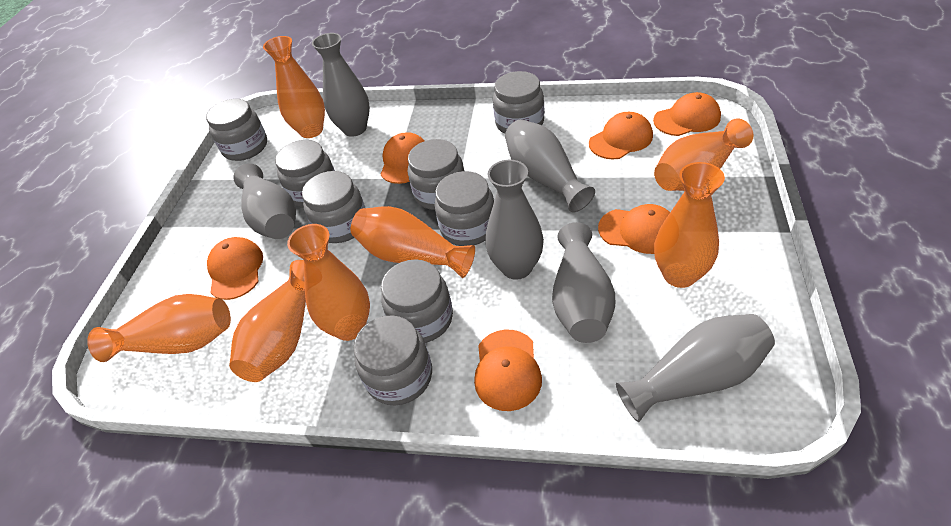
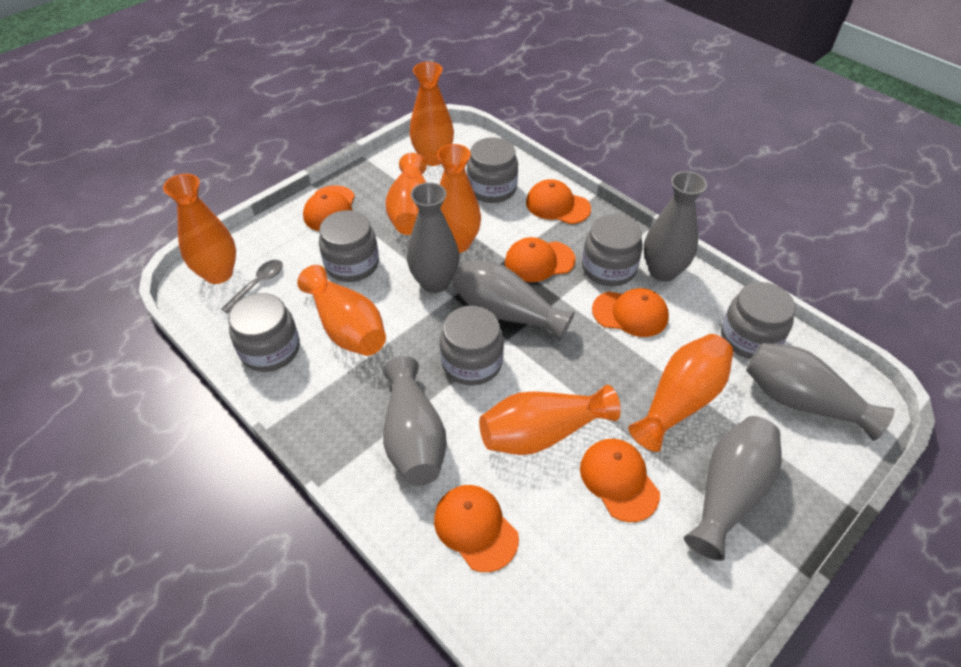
grey jar: [206,99,267,161] [275,140,335,208] [302,171,365,243] [353,315,432,405] [381,259,453,343] [408,139,464,210] [434,171,494,246] [493,71,545,134] = 8 -> [228,293,300,372] [319,210,379,282] [440,306,504,386] [467,137,518,203] [582,214,643,286] [721,282,796,359] = 6
grey spoon: none = 0 -> [221,260,283,313] = 1

